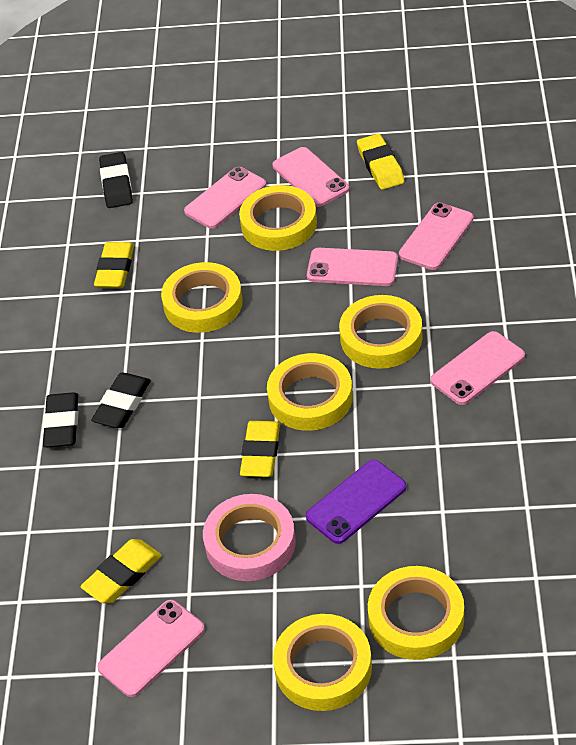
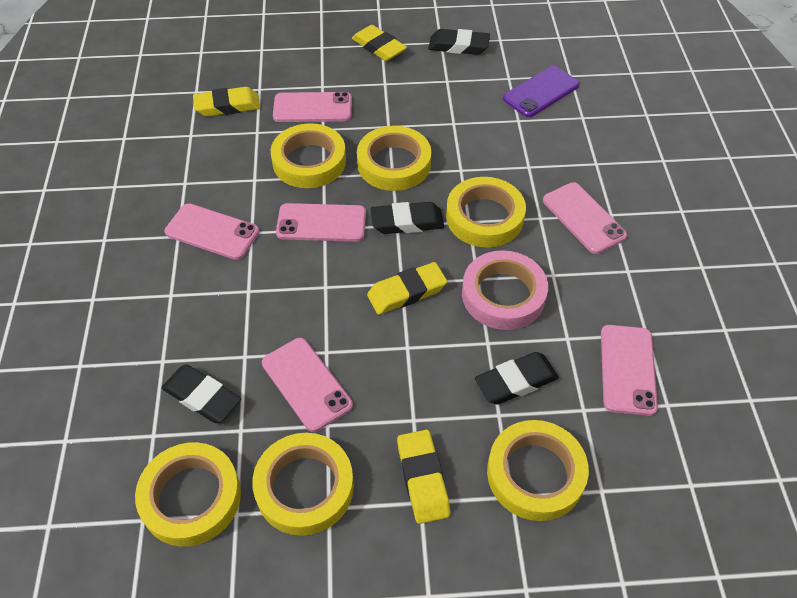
black eraser: [43,392,78,447] [91,373,151,428] [99,152,133,208] = 3 -> [161,364,241,423] [371,202,444,234] [428,29,490,55] [475,352,559,404] = 4

